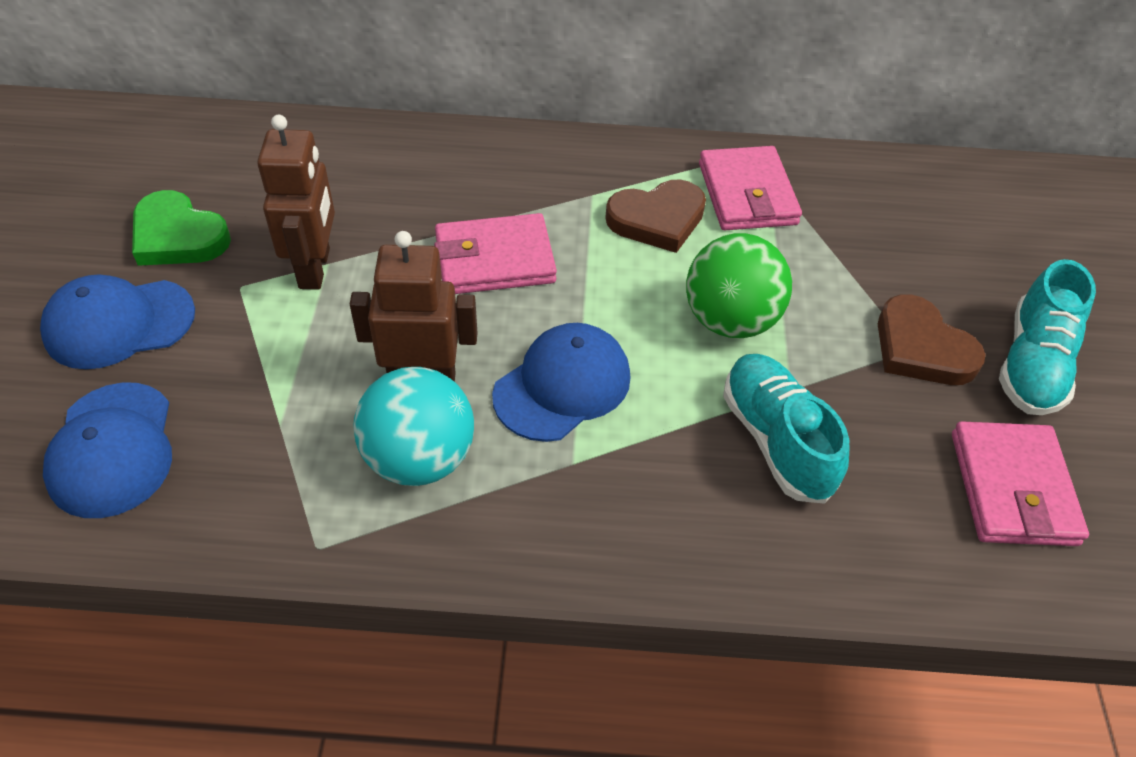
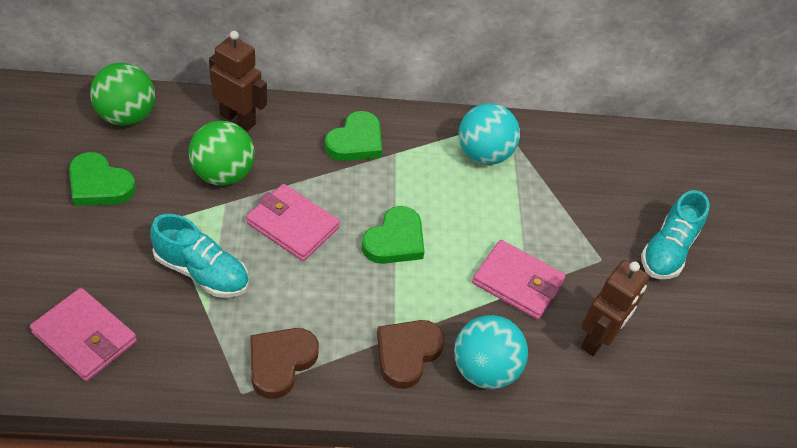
blue cap: [40,274,195,369] [43,382,172,518] [492,323,631,442] = 3 -> none = 0
green ball: [686,233,792,338] = 1 -> [90,63,155,126] [189,121,255,186] = 2
green heart: [132,190,231,266] = 1 -> [69,152,136,206] [325,111,382,161] [362,206,425,264] = 3
turquoise ball: [353,367,474,486] = 1 -> [454,315,528,389] [459,103,520,165] = 2

